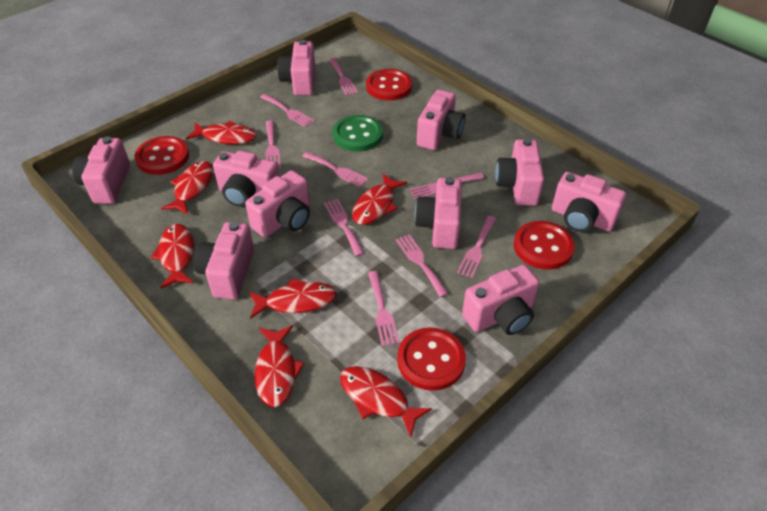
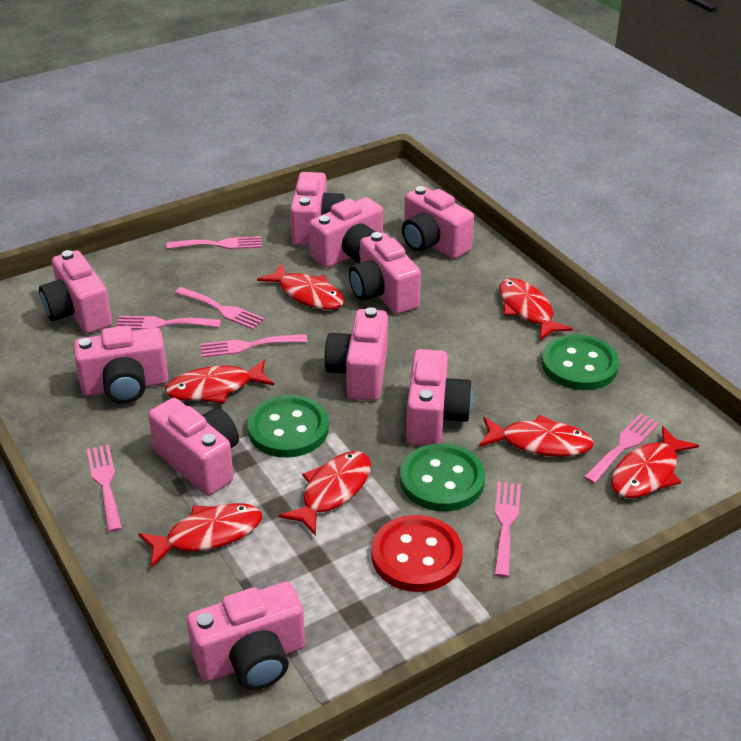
green button: [333,115,383,152] = 1 -> [247,395,329,458] [400,443,485,511] [541,335,619,390] = 3
pink fork: [260,94,315,127] [265,120,281,168] [302,152,369,187] [324,199,365,257] [328,58,358,96] [368,271,400,346] [396,234,449,297] [409,173,484,200] [457,216,496,278] = 9 -> [87,445,122,532] [116,316,221,330] [166,236,262,249] [175,287,264,329] [201,334,307,358] [494,482,521,577] [584,414,659,484] = 7
red button: [135,136,189,175] [366,69,412,101] [397,327,466,391] [514,221,575,269] = 4 -> [372,515,463,592] = 1

